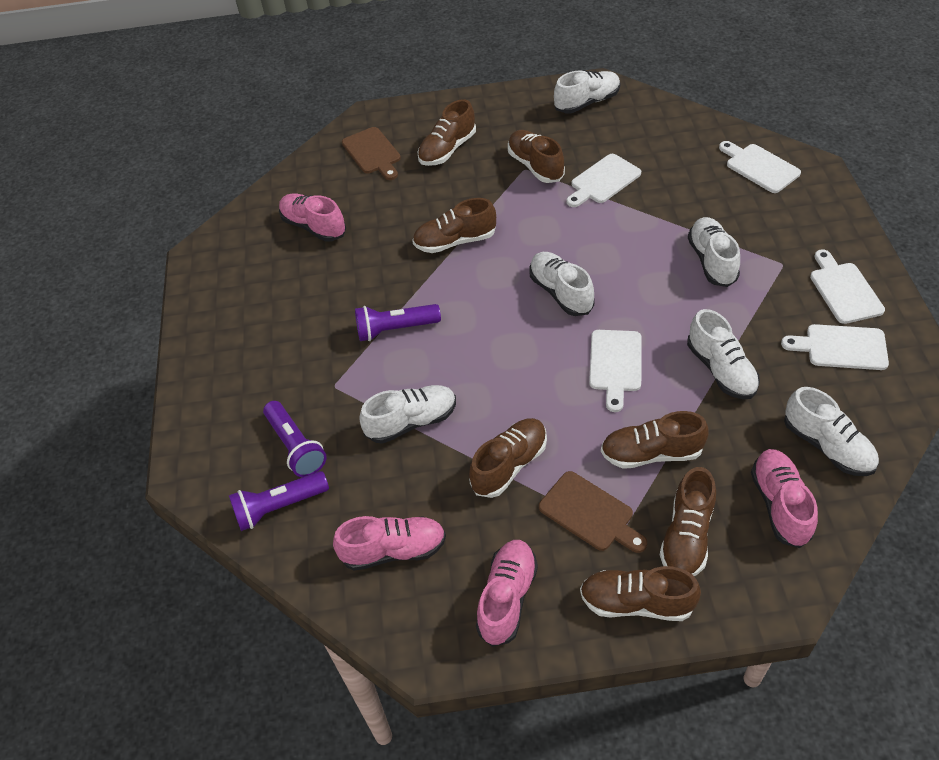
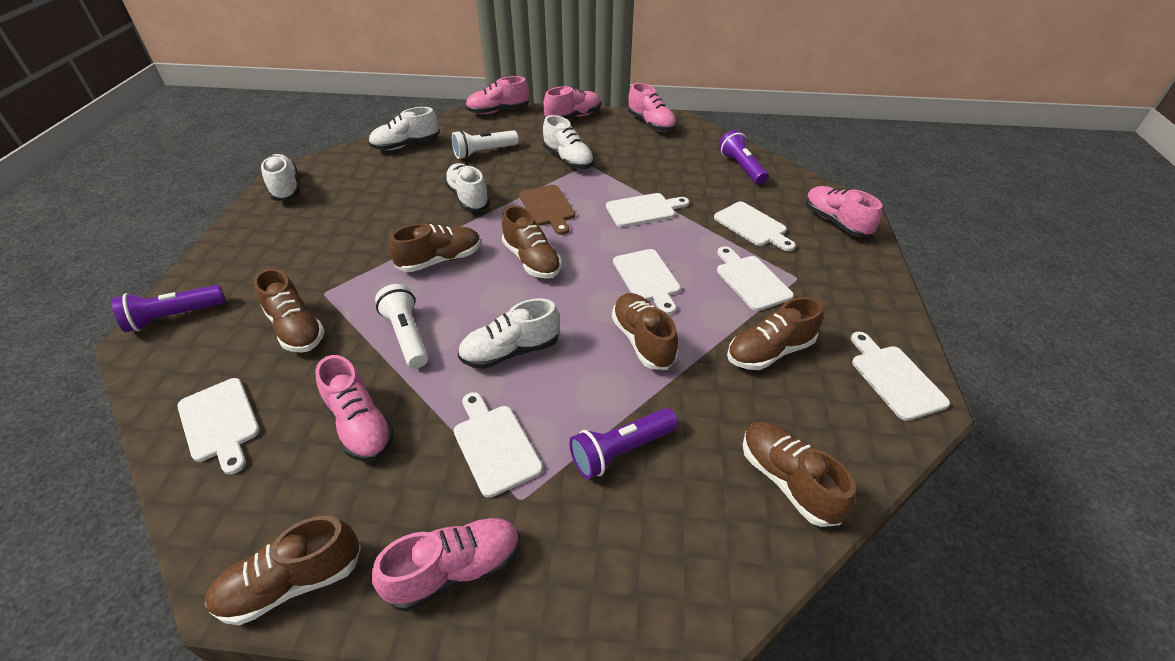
brown cutting board: [342,127,401,180] [539,471,647,553] = 2 -> [519,185,575,235] = 1
pink shoe: [279,194,346,242] [333,516,446,571] [476,540,538,647] [751,449,818,548] = 4 -> [316,355,394,462] [372,518,520,611] [465,76,529,114] [543,86,601,119] [628,83,677,132] [806,186,882,238] = 6
white cutting board: [566,154,641,207] [589,330,642,412] [719,141,801,193] [781,324,889,370] [810,249,885,324] = 5 -> [177,378,260,475] [454,392,543,498] [606,193,689,227] [613,249,681,315] [714,202,796,251] [717,246,794,311] [851,332,950,421] = 7
white flashlight: none = 0 -> [375,284,428,368] [452,130,518,159] = 2
white shoe: [359,385,456,444] [529,252,594,316] [554,70,621,113] [687,309,760,399] [688,217,740,287] [784,387,879,476] = 6 -> [261,154,300,201] [368,107,439,150] [444,163,490,211] [458,298,560,369] [543,115,594,169] = 5

